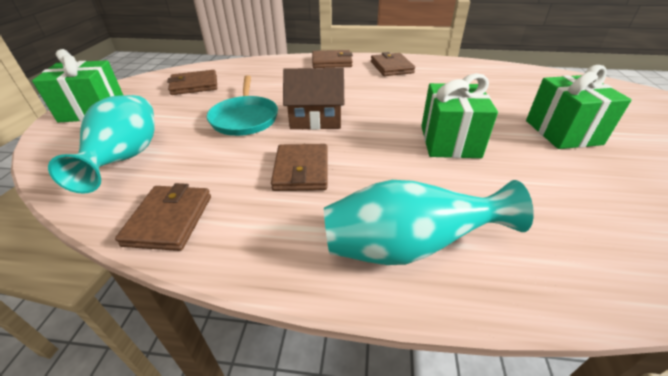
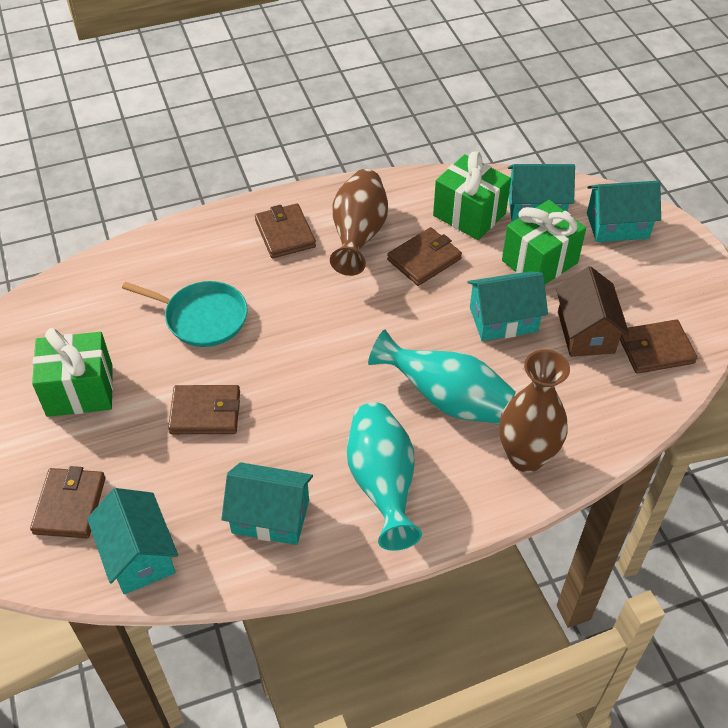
brown vase: none = 0 -> [330,169,388,276] [499,349,570,472] = 2
turquoise house: none = 0 -> [87,488,178,594] [221,462,313,545] [467,271,548,341] [508,164,575,222] [587,181,661,242] = 5

